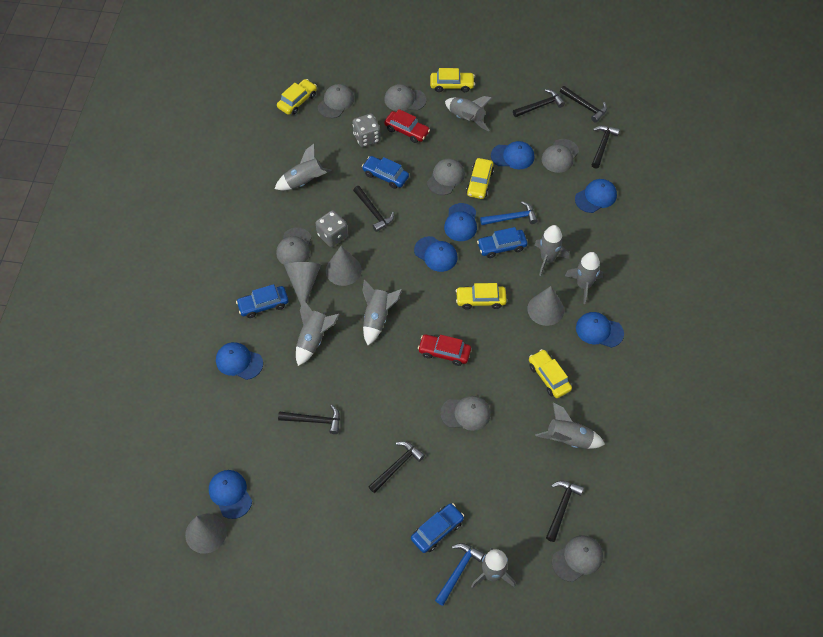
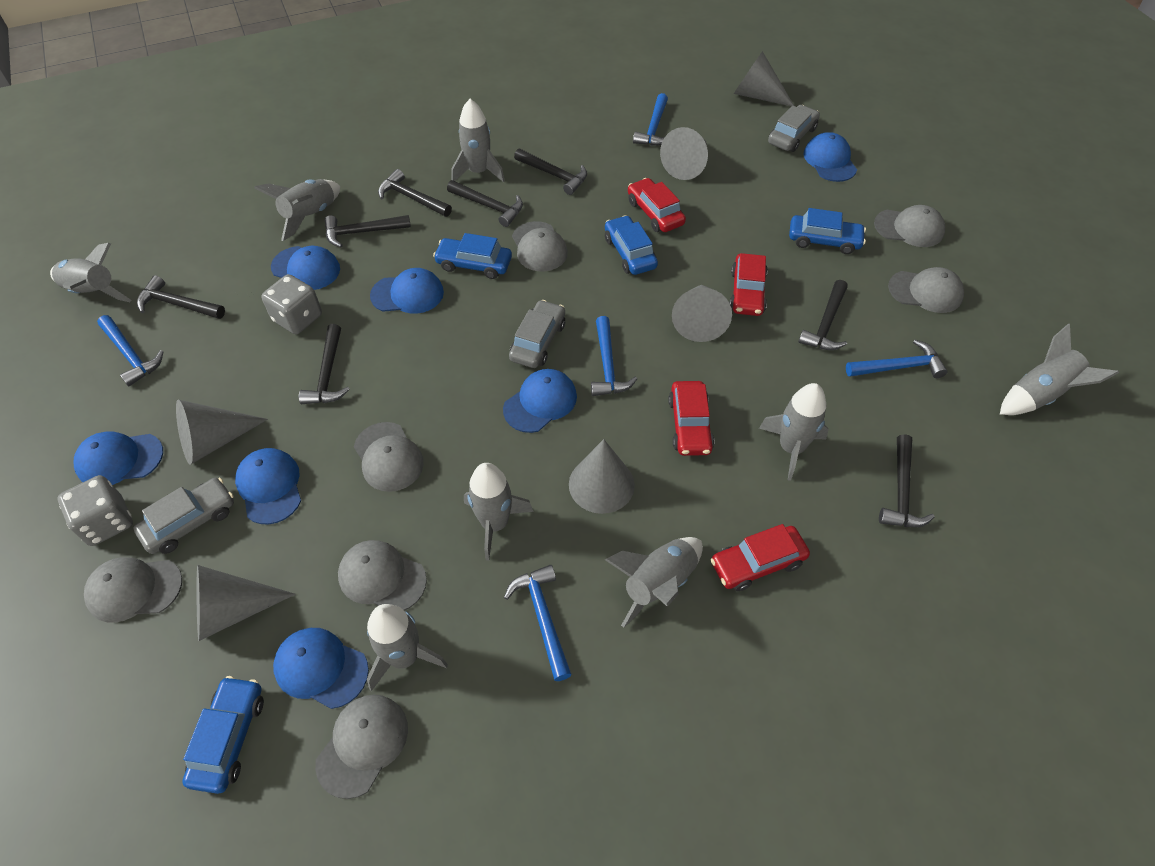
black hammer: [278,405,340,434] [353,186,394,232] [368,441,425,493] [513,89,565,117] [546,481,584,542] [560,86,607,123] [592,125,620,169] = 7 -> [137,275,225,319] [299,324,350,404] [324,215,411,247] [378,169,452,217] [447,180,523,227] [514,148,587,195] [798,280,848,350] [879,434,935,527] = 8
blue hammer: [435,543,485,606] [480,201,538,225] = 2 -> [97,315,164,387] [504,565,572,681] [591,316,637,396] [633,93,668,146] [846,340,947,378] = 5
grey car: none = 0 -> [134,478,234,554] [509,300,565,368] [768,105,820,152] = 3
grey cone: [185,514,227,554] [284,262,321,305] [326,246,362,286] [527,286,564,326] = 4 -> [176,399,268,465] [197,565,296,641] [569,439,635,514] [660,127,708,180] [672,285,732,342] [734,51,794,106] = 6
red car: [384,109,430,143] [418,334,471,366] = 2 -> [628,178,686,232] [668,381,714,456] [711,524,810,591] [730,253,768,316] = 4
yellow car: [277,79,317,115] [430,68,475,92] [456,283,507,309] [466,158,494,199] [529,349,572,398] = 5 -> none = 0

